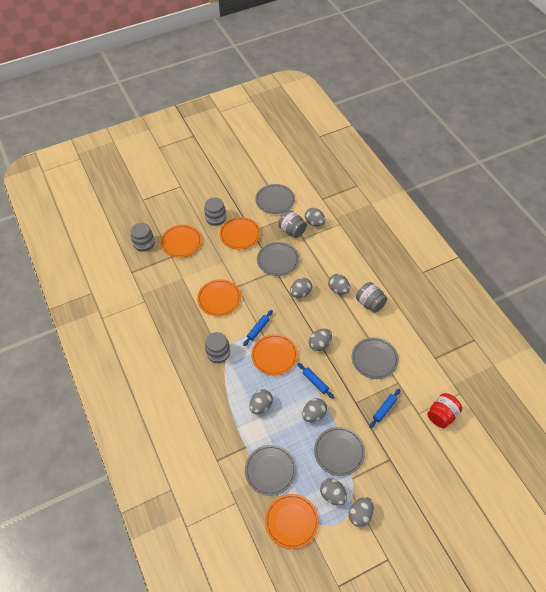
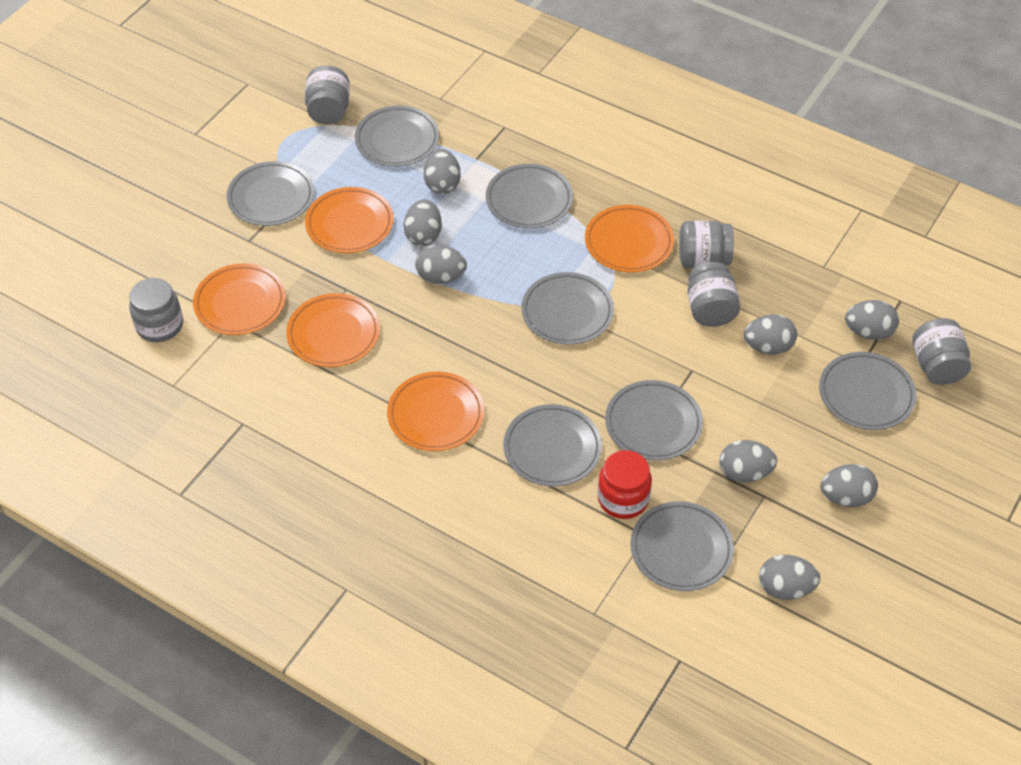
blue rolling pin: [243,310,273,346] [298,363,334,399] [369,389,400,428] = 3 -> none = 0
grey plate: [245,445,296,496] [255,184,295,214] [257,242,299,276] [314,427,365,476] [352,337,399,379] = 5 -> [226,161,314,226] [355,106,439,166] [486,164,573,228] [503,404,602,487] [522,272,614,345] [605,380,703,461] [630,501,734,591] [819,352,916,430] = 8

